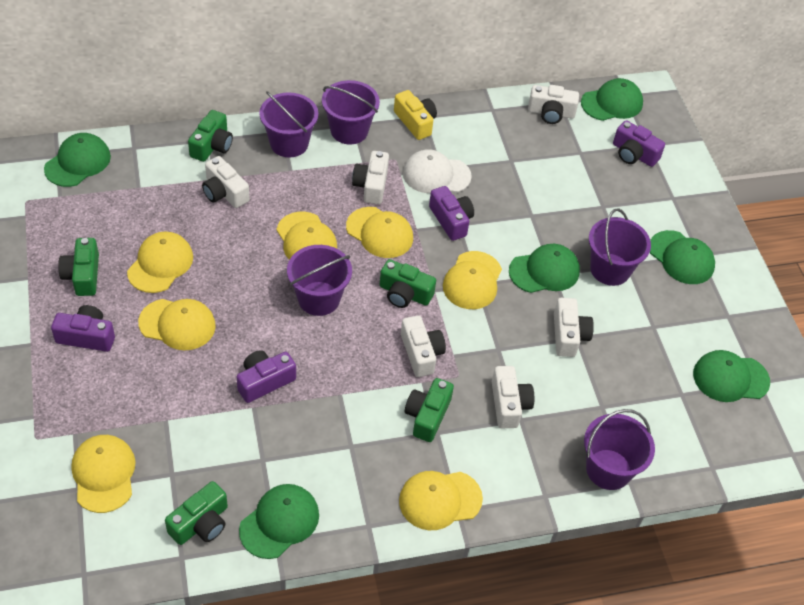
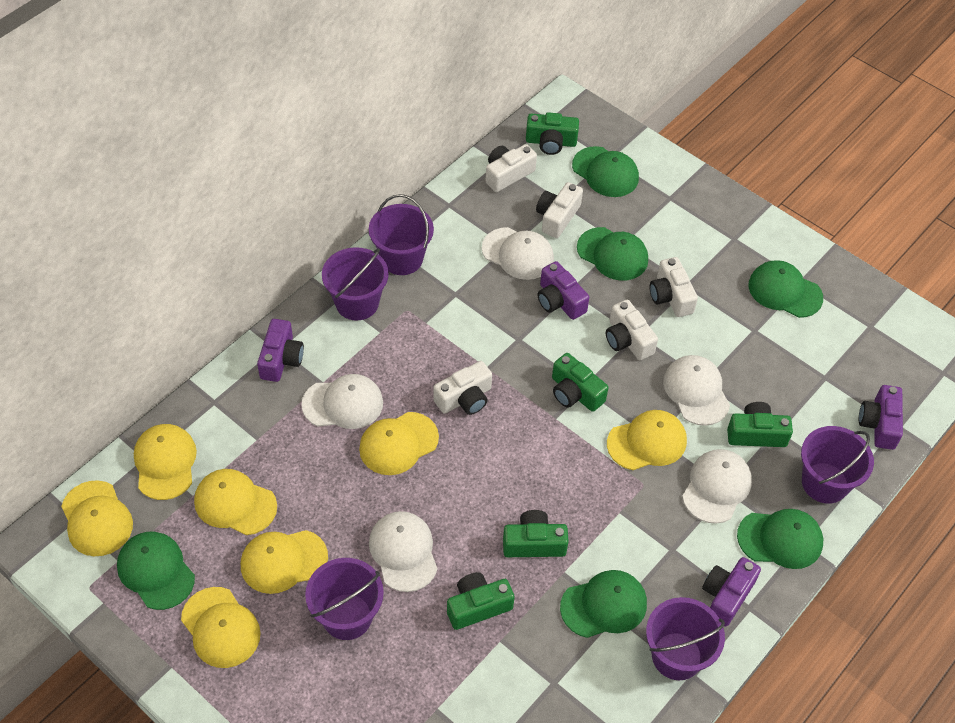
white camera: [202,156,250,208] [352,151,389,204] [401,316,446,377] [492,366,534,428] [528,85,579,124] [554,298,594,357] = 6 -> [433,361,492,415] [486,144,537,192] [536,182,583,238] [606,300,658,360] [650,257,698,317] = 5
white cap: [403,149,472,193] = 1 -> [301,374,383,429] [369,511,438,592] [482,227,554,280] [663,355,730,426] [682,449,752,524] = 5
yellow camera: [394,90,437,140] = 1 -> none = 0

